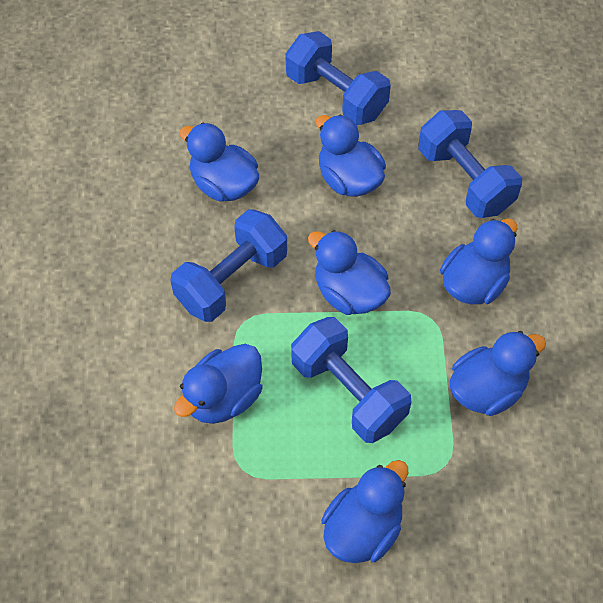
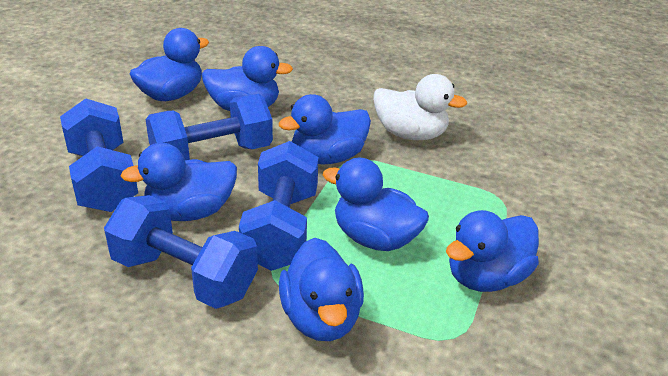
white duck: none = 0 -> [373,74,467,140] = 1

